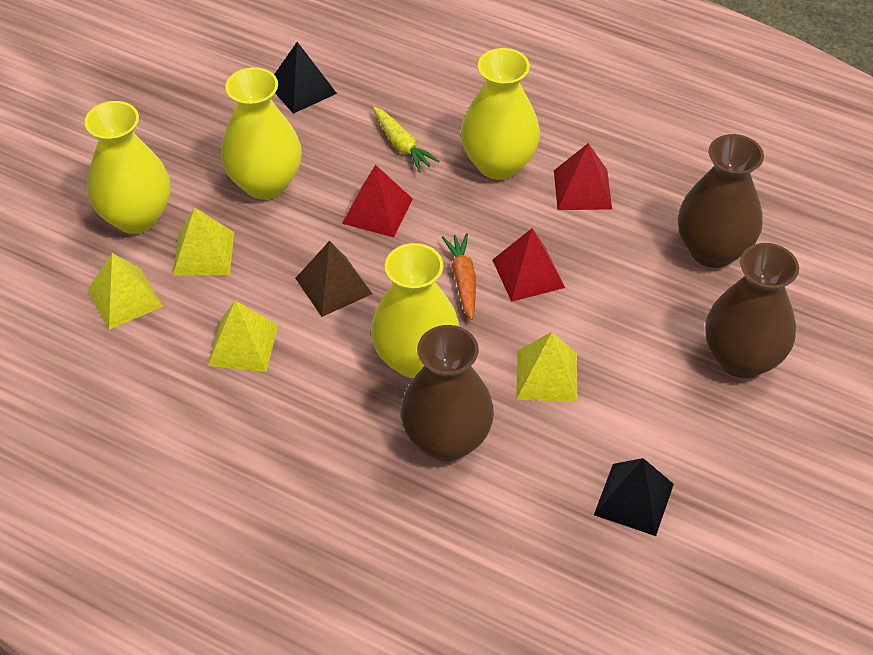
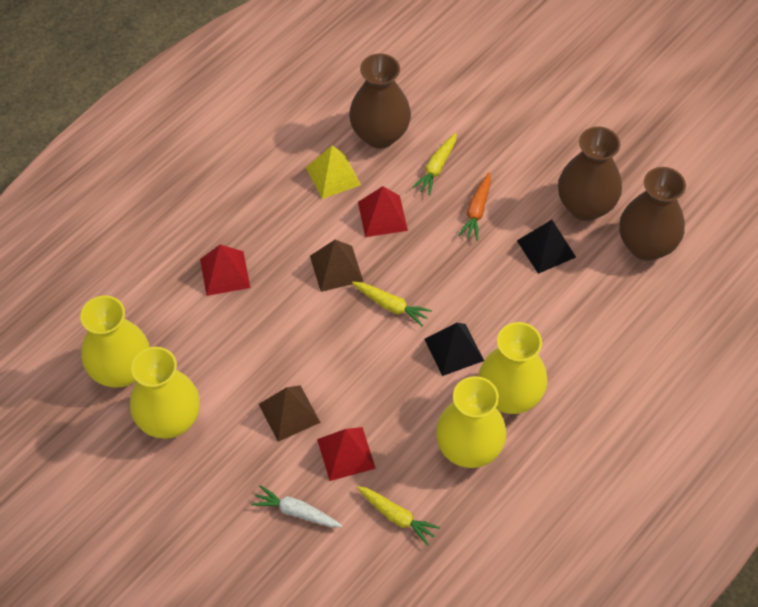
brown pyramid: [295,241,372,317] = 1 -> [259,385,321,442] [310,240,364,292] = 2
white carrot: none = 0 -> [251,485,342,527] = 1
yellow carrot: [373,106,440,172] = 1 -> [352,282,432,327] [357,486,440,546] [412,133,457,195] = 3
yellow pyramid: [87,253,163,329] [173,207,234,275] [208,301,278,372] [516,332,577,402] = 4 -> [306,145,361,199] = 1

